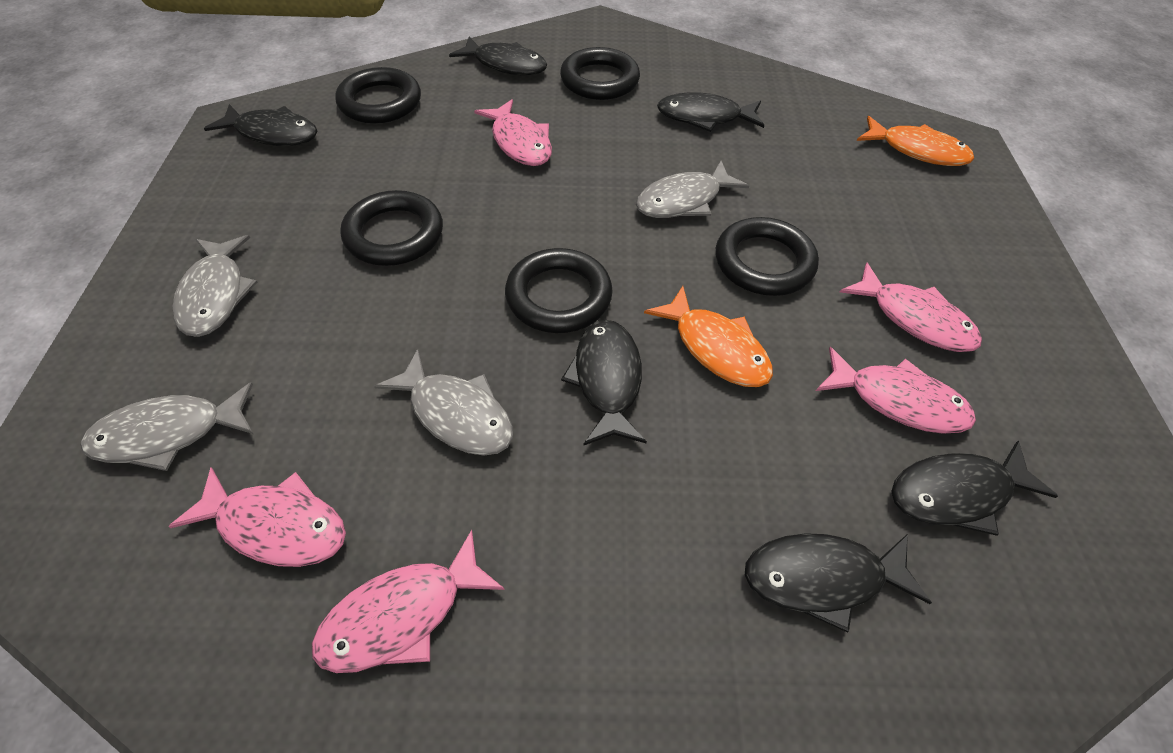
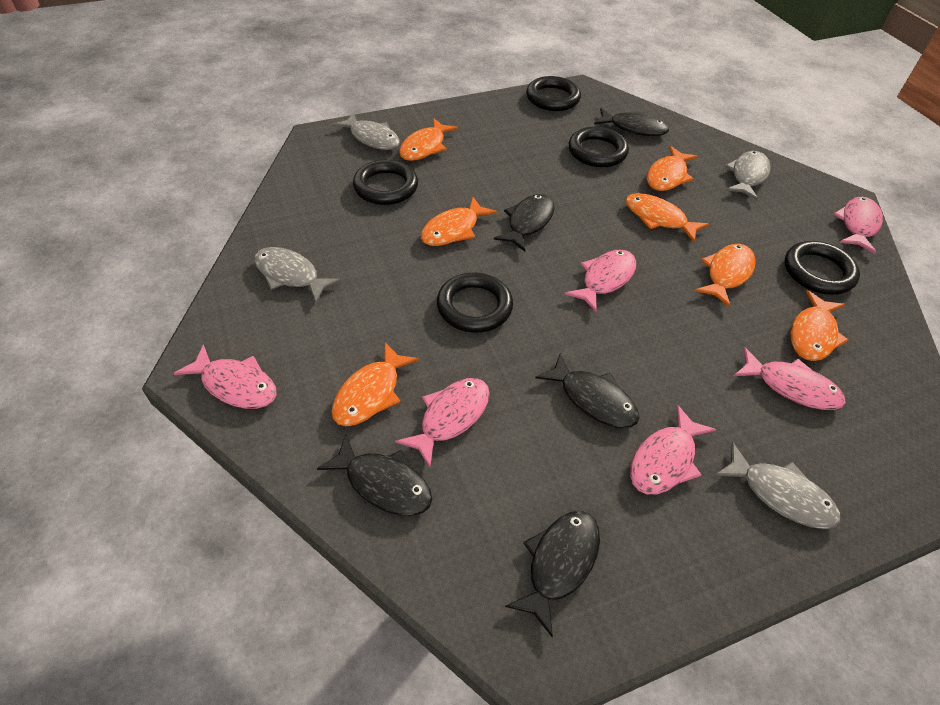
black fish: [204,104,317,146] [449,37,547,75] [561,320,647,445] [657,92,764,132] [745,533,932,633] [891,441,1058,536] = 6 -> [317,435,432,516] [494,194,555,251] [505,511,600,637] [535,353,640,428] [594,108,669,136] = 5
orange fish: [644,286,773,387] [857,116,974,166] = 2 -> [331,342,419,426] [399,118,458,161] [421,197,497,246] [625,193,709,242] [647,146,698,191] [695,244,756,307] [790,290,848,361] = 7
pink fish: [168,468,346,567] [312,530,505,673] [474,99,552,166] [816,347,976,434] [840,263,982,352] = 5 -> [174,344,277,409] [395,378,490,467] [564,250,636,312] [630,405,716,494] [734,347,846,410] [833,196,883,253] = 6

